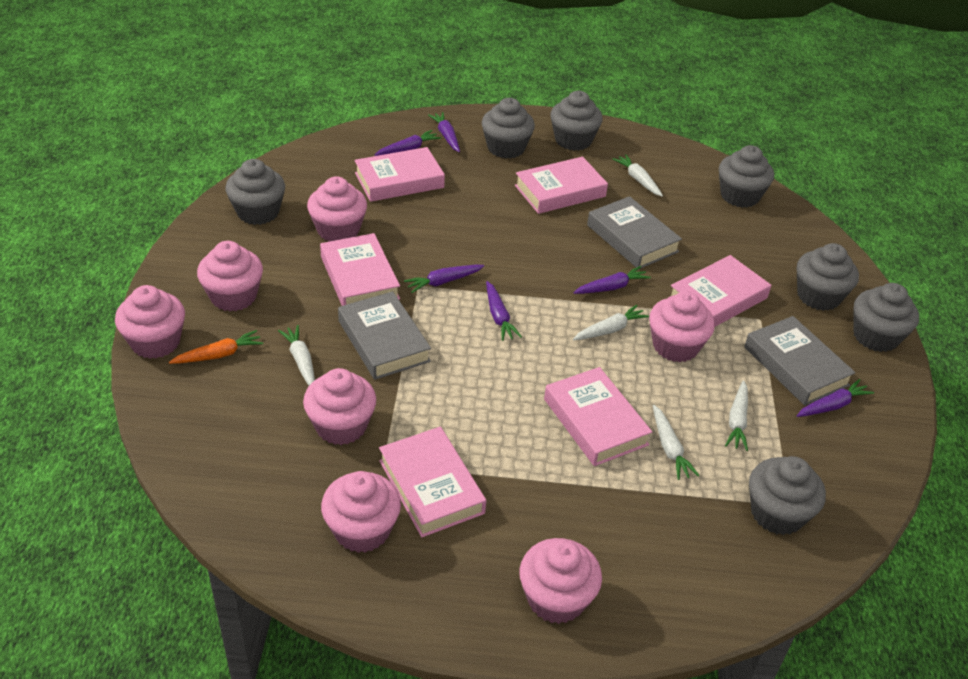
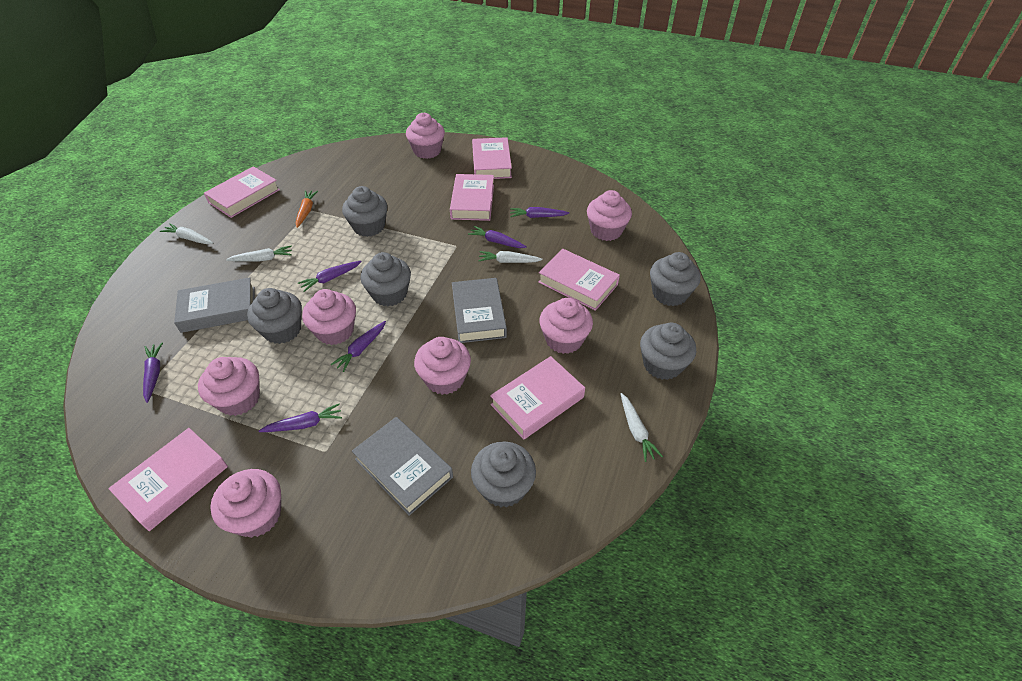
grey cupcake: [226,159,285,225] [482,98,535,159] [550,91,603,151] [719,145,774,208] [749,456,826,535] [797,243,859,311] [853,283,919,352] = 7 -> [247,288,302,344] [342,186,388,237] [360,252,411,306] [471,442,536,508] [640,323,696,380] [650,252,701,306] = 6
white carrot: [278,325,315,385] [573,305,649,340] [612,154,663,196] [653,405,700,480] [725,380,748,451] = 5 -> [160,223,213,244] [226,245,292,262] [478,251,543,263] [620,393,663,462] = 4

